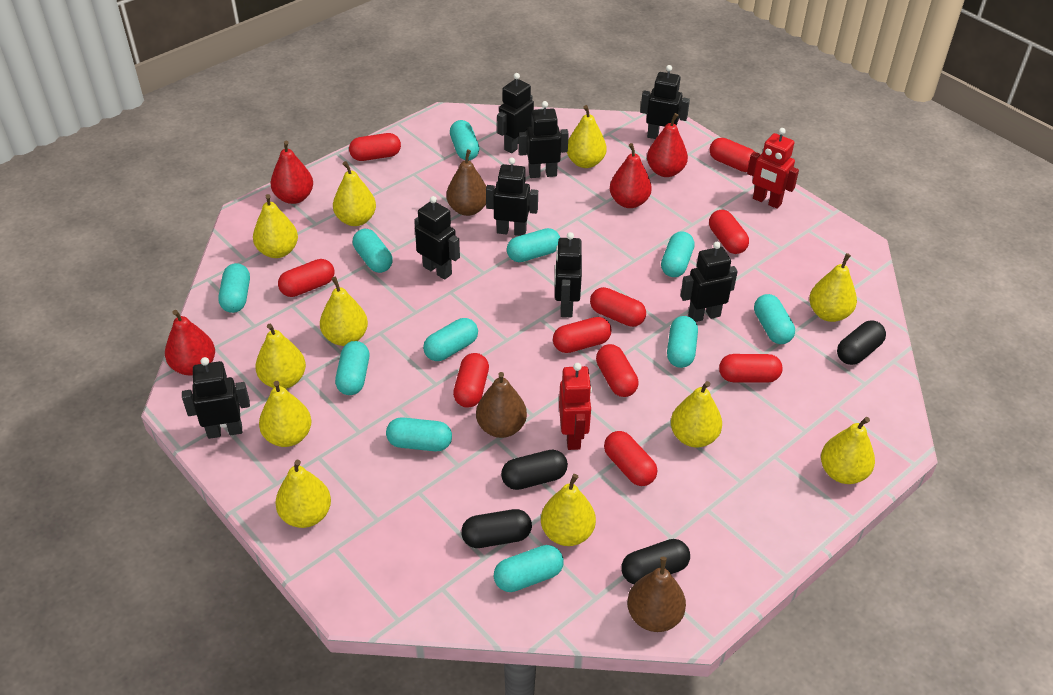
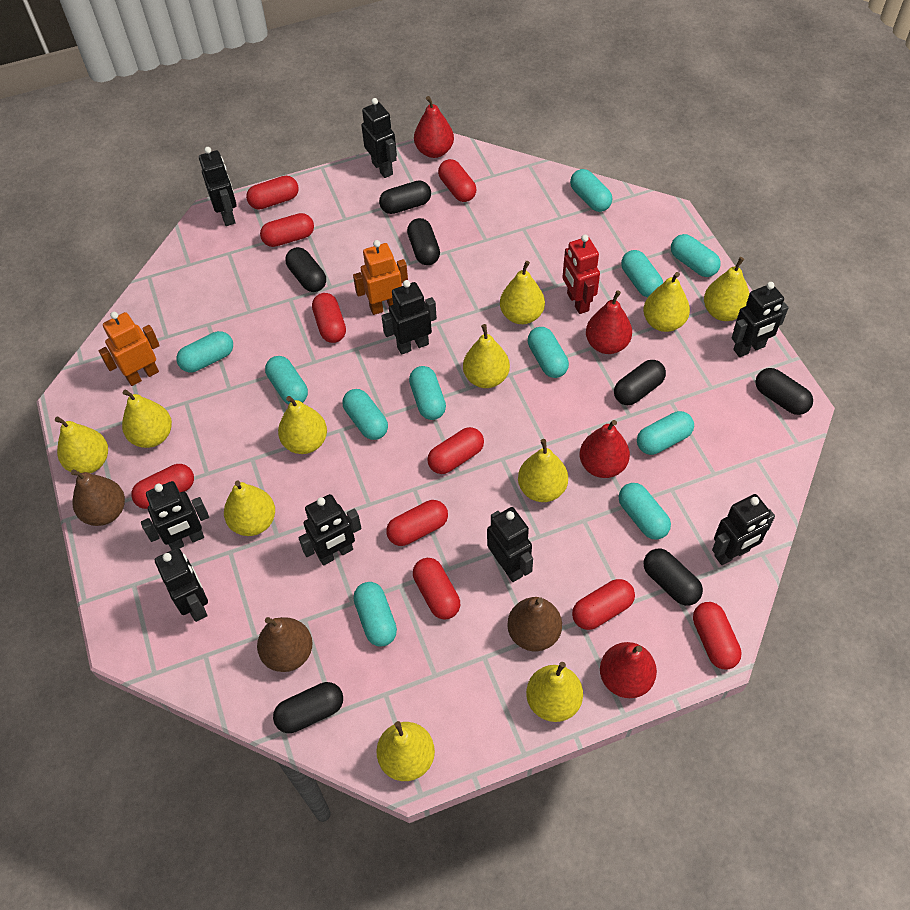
black capsule: [461,509,532,548] [501,450,568,490] [621,539,690,584] [837,320,886,365] = 4 -> [273,682,343,733] [285,247,326,292] [379,180,431,214] [407,218,440,265] [614,360,666,405] [644,548,703,606] [755,368,813,415] = 7
black robot: [182,357,250,439] [415,196,460,280] [486,158,538,236] [497,73,534,153] [519,101,569,178] [554,232,582,317] [640,65,690,139] [680,242,738,322] = 8 -> [141,481,209,550] [155,548,208,622] [199,147,237,226] [299,494,362,565] [361,98,397,178] [381,280,437,355] [487,507,533,582] [712,494,775,565] [732,282,789,357] = 9
orange robot: none = 0 -> [99,312,160,386] [353,240,408,315] = 2
red robot: [559,363,592,450] [747,128,799,209] = 2 -> [562,235,600,314] = 1

